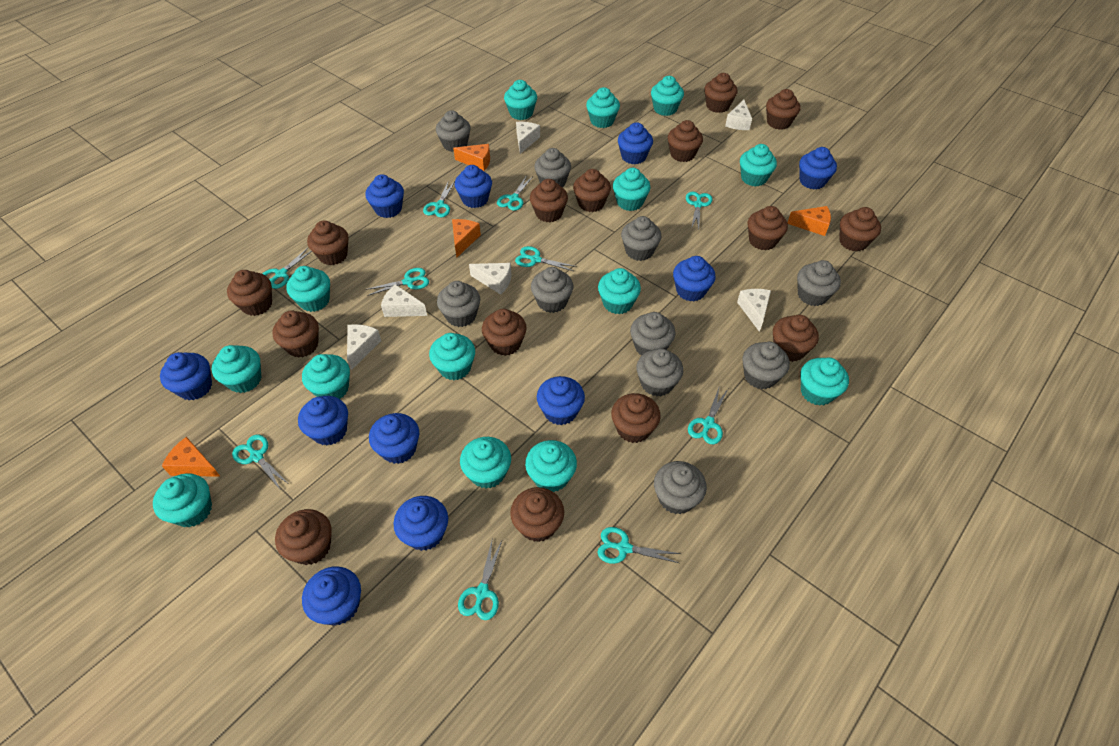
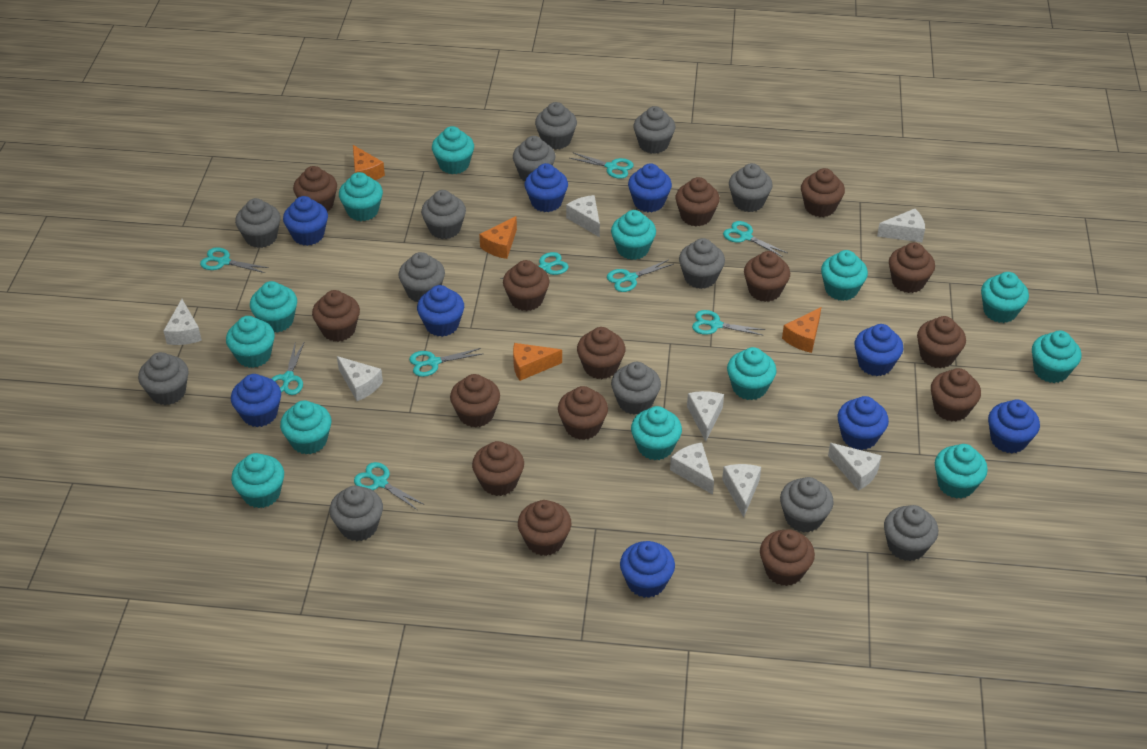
blue cupcake: [160,352,212,400] [298,396,348,446] [302,566,361,626] [365,174,404,218] [369,413,419,464] [393,496,448,551] [455,165,492,208] [537,376,585,425] [618,122,653,164] [673,256,716,301] [799,147,837,190] = 11 -> [231,374,281,427] [283,196,328,246] [417,285,464,337] [525,163,568,212] [620,541,675,598] [628,163,672,212] [838,396,889,450] [854,324,903,376] [988,399,1040,453] = 9
grey cupcake: [436,110,471,152] [437,281,480,327] [531,267,573,313] [534,148,571,187] [621,216,661,261] [630,312,675,356] [636,349,683,396] [654,461,707,514] [742,342,790,389] [797,260,841,306] = 10 -> [138,352,188,405] [235,198,280,248] [329,486,383,541] [398,252,445,302] [421,190,466,239] [513,136,555,181] [535,102,577,150] [611,362,661,415] [634,106,675,154] [679,238,725,289] [729,163,773,212] [780,477,834,533] [884,505,938,561] = 13
turquoise cupcake: [153,473,212,527] [212,345,261,393] [287,266,330,312] [302,354,350,399] [429,333,475,380] [460,437,511,488] [504,80,537,120] [525,440,577,492] [586,87,620,128] [598,268,641,314] [613,168,651,211] [651,76,684,116] [740,144,777,187] [800,357,849,406] = 14 -> [226,316,275,368] [231,453,284,508] [250,281,297,333] [280,400,331,454] [339,172,383,221] [432,126,474,174] [611,210,656,260] [631,406,682,460] [727,347,777,400] [821,250,868,301] [935,444,988,499] [981,272,1029,323] [1032,331,1082,383] = 13
turquoise scissors: [232,435,290,489] [263,248,312,289] [365,268,429,296] [423,180,455,217] [458,541,502,620] [497,175,533,211] [515,246,576,271] [597,527,681,564] [686,192,713,230] [688,388,728,444] = 10 -> [200,247,269,273] [272,343,304,395] [354,462,425,510] [409,348,482,377] [500,252,569,279] [570,152,633,179] [607,259,674,292] [692,310,765,336] [723,221,787,257] = 9
white cheese: [347,324,381,370] [381,284,427,317] [469,263,512,295] [516,122,540,154] [725,100,752,130] [737,289,771,332] = 6 -> [164,299,202,345] [337,356,383,401] [566,195,600,237] [670,442,714,495] [687,391,724,442] [722,464,761,517] [828,443,882,491] [877,209,925,242] = 8

